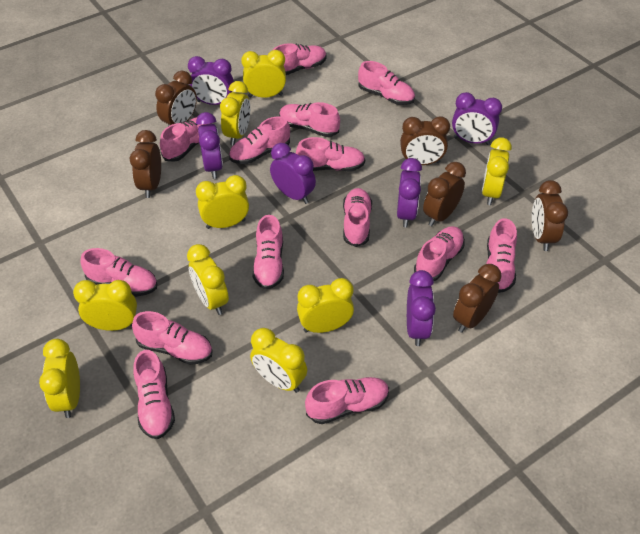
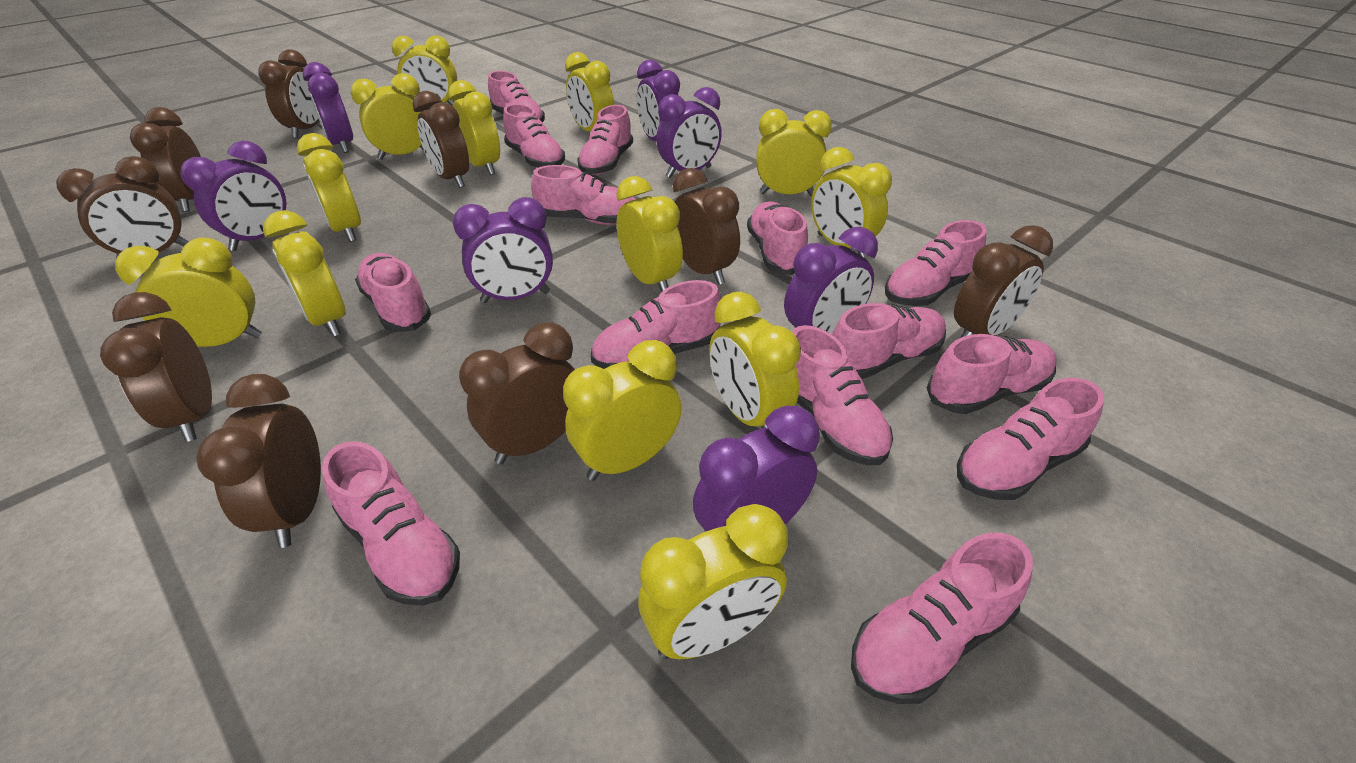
brown clock: [130,130,161,198] [155,71,197,126] [400,116,450,165] [423,162,466,226] [453,264,502,333] [532,180,568,251] = 6 -> [56,156,189,258] [100,292,212,442] [130,107,201,212] [196,374,321,548] [258,49,320,139] [413,91,469,188] [459,322,575,464] [673,168,740,285] [954,225,1053,338] = 9
purple clock: [188,56,234,105] [196,112,223,179] [270,143,316,204] [397,158,422,227] [407,270,436,346] [452,92,502,145] = 6 -> [180,141,286,251] [302,62,353,153] [453,197,553,303] [637,59,680,141] [656,87,722,178] [693,406,820,531] [784,227,878,334] = 7
yellow clock: [39,339,80,418] [73,280,137,331] [187,244,229,315] [196,175,249,229] [220,81,250,145] [241,50,286,98] [250,328,307,393] [297,278,354,333] [482,137,512,205] = 9 -> [115,238,262,347] [263,210,346,337] [297,133,361,242] [351,73,424,160] [392,36,457,106] [448,80,500,175] [563,340,682,481] [565,52,614,132] [616,176,683,292] [638,504,788,659] [709,292,801,428] [756,109,832,196] [811,147,892,257] = 13

